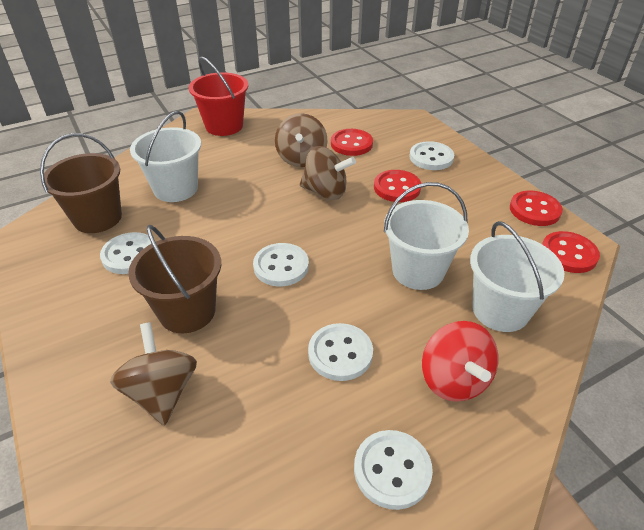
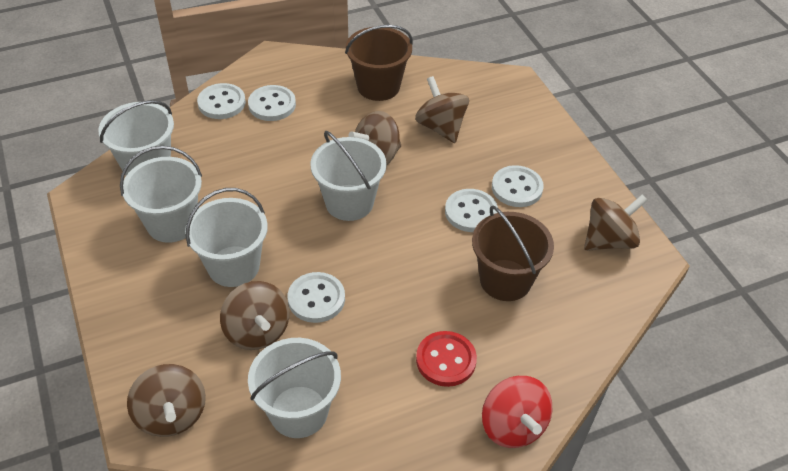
brown spinning top: [110,322,197,425] [275,113,327,167] [300,146,356,200] = 3 -> [127,364,206,437] [220,281,290,350] [348,111,401,166] [415,76,469,143] [584,195,648,251] = 5
red bucket: [189,57,248,136] = 1 -> none = 0
red button: [331,129,373,156] [374,170,421,202] [510,190,563,226] [542,231,600,273] = 4 -> [416,331,477,387] = 1
white bucket: [130,111,201,202] [384,182,469,290] [470,221,564,332] = 3 -> [98,100,174,176] [120,146,202,243] [185,188,268,287] [248,338,341,438] [310,131,387,221] = 5

